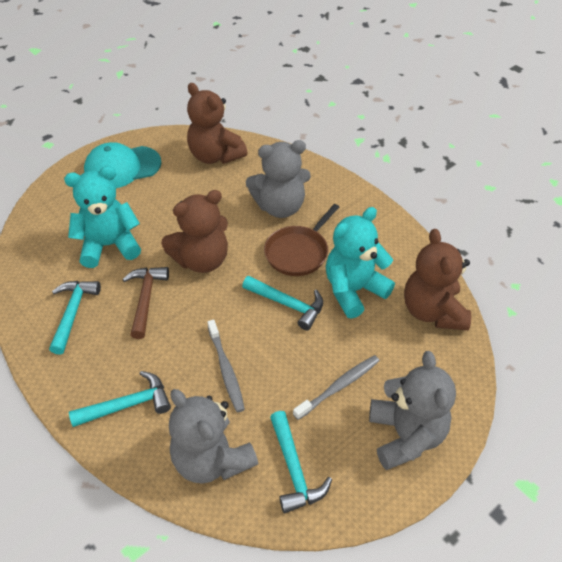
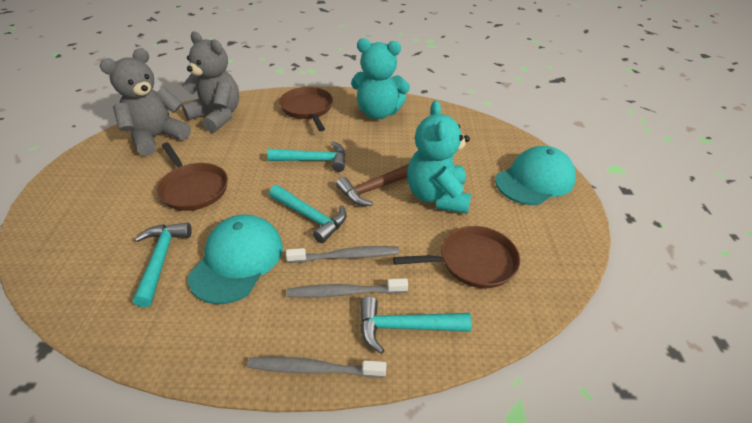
brown pan: [264,204,339,276] = 1 -> [157,143,228,211] [279,87,333,131] [393,226,520,288] = 3
brown teddy bear: [161,190,228,273] [187,83,248,164] [404,229,471,330] = 3 -> none = 0
grey teddy bear: [169,389,259,484] [246,140,311,218] [369,351,456,470] = 3 -> [100,48,191,156] [182,31,239,133] = 2
grey toothbrush: [207,320,245,412] [293,355,379,420] = 2 -> [247,357,387,378] [286,246,399,263] [287,278,408,298] = 3
turquoise cap: [84,142,162,188] = 1 -> [188,214,283,304] [495,146,576,205] = 2

